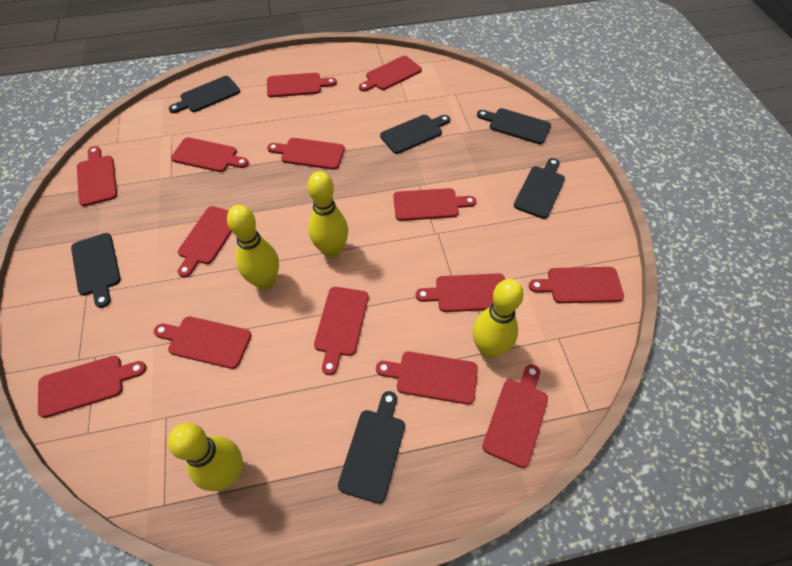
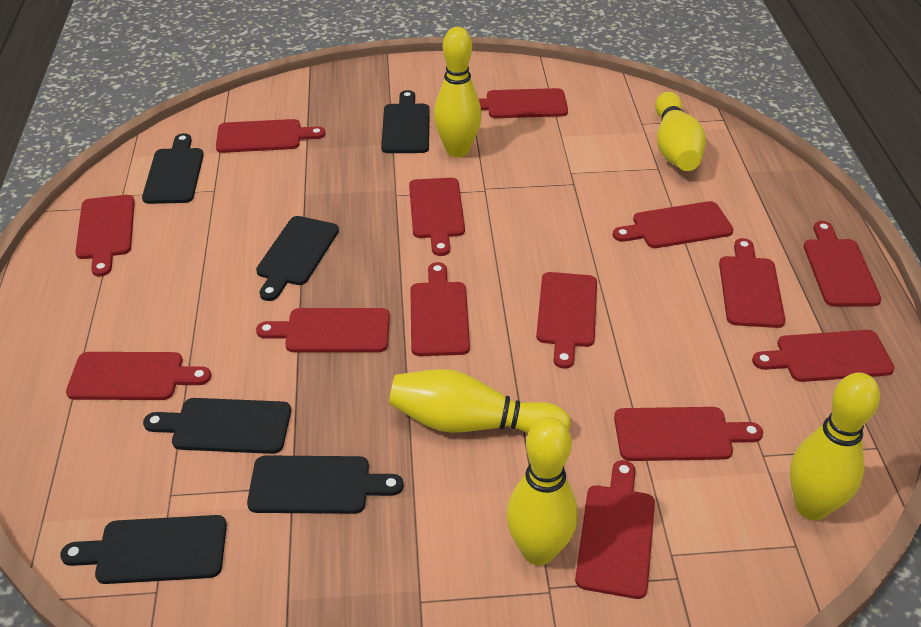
yellow bowling pin: [168,423,243,491] [227,205,279,290] [308,171,348,259] [473,279,524,358] = 4 -> [389,369,571,433] [434,27,482,157] [506,417,577,565] [655,92,706,171] [790,372,880,520] = 5

